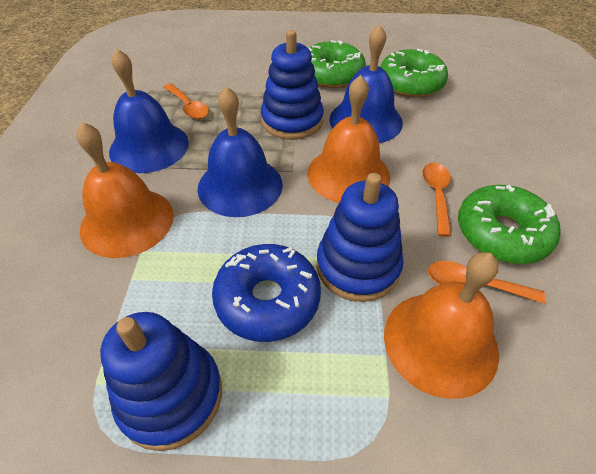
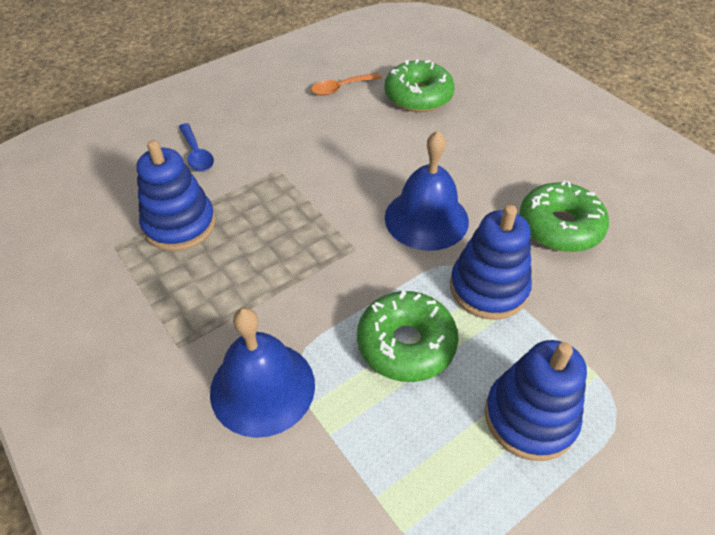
blue bell: [109,49,189,173] [198,86,283,217] [329,24,403,143] = 3 -> [210,308,315,438] [385,131,469,251] = 2
blue donut: [212,244,321,342] = 1 -> none = 0
blue spoon: none = 0 -> [179,123,214,172] = 1
orange bell: [76,122,174,258] [307,75,390,203] [384,252,499,399] = 3 -> none = 0
orange spoon: [164,83,209,119] [422,163,451,237] [428,261,546,304] = 3 -> [311,73,381,96] = 1

